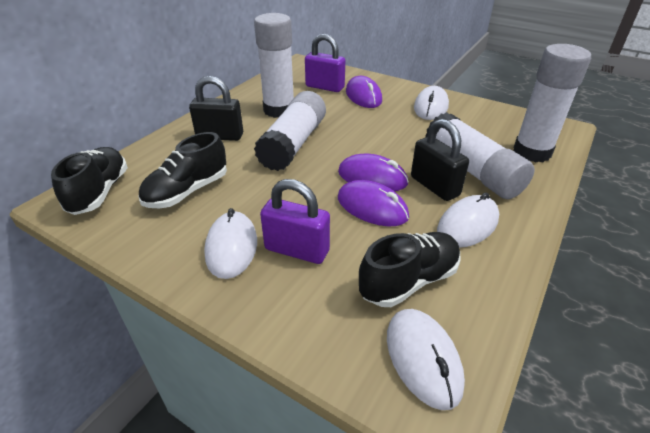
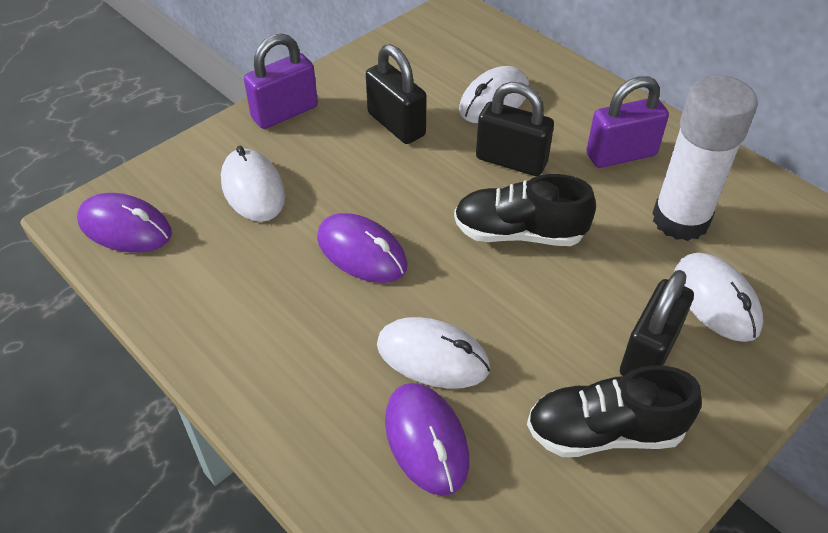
black padlock: [189,76,243,141] [411,119,469,201] = 2 -> [366,44,427,144] [476,82,554,176] [620,270,694,376] = 3
black shoe: [51,147,128,215] [138,132,227,208] [359,232,461,307] = 3 -> [454,174,596,246] [527,365,702,457] = 2
white glue stick: [254,13,294,118] [254,91,326,171] [425,112,535,199] [513,44,591,162] = 4 -> [652,75,758,241] = 1

